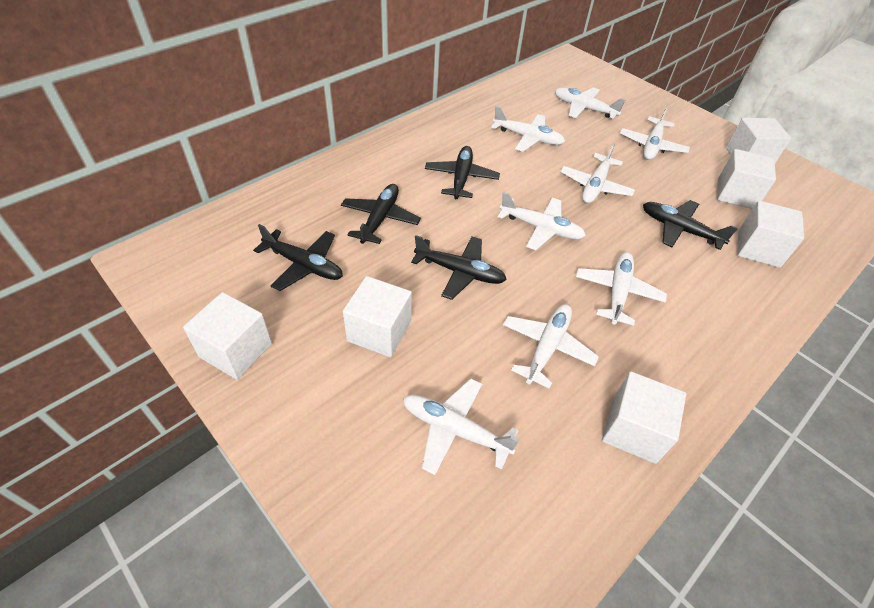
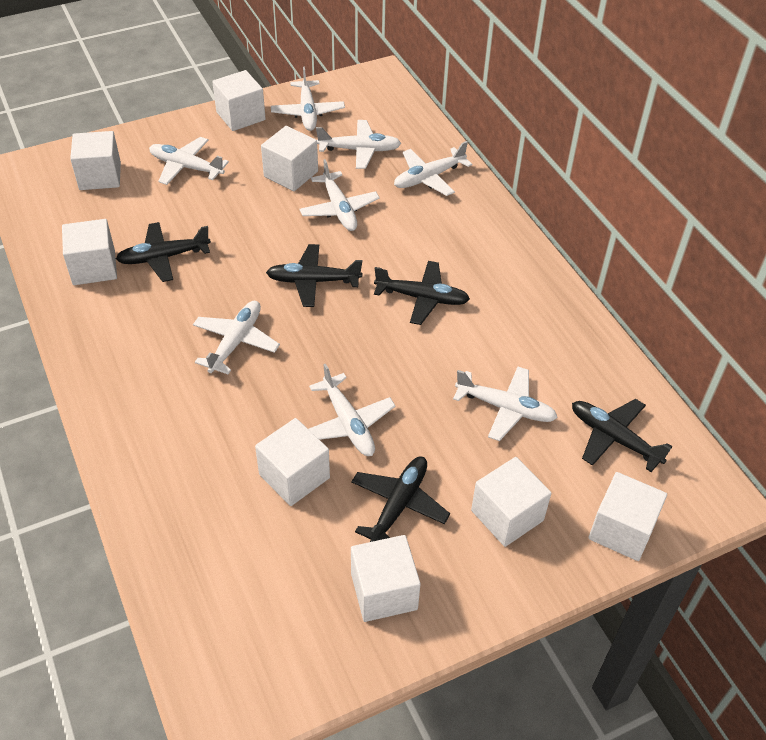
white cube: [183,292,272,380] [343,276,412,357] [602,371,686,464] [717,149,776,209] [726,118,791,163] [738,201,804,268] = 6 -> [62,219,117,285] [70,131,121,190] [212,70,266,131] [255,418,330,506] [261,126,318,191] [351,535,421,622] [471,457,551,547] [588,472,667,561] = 8

